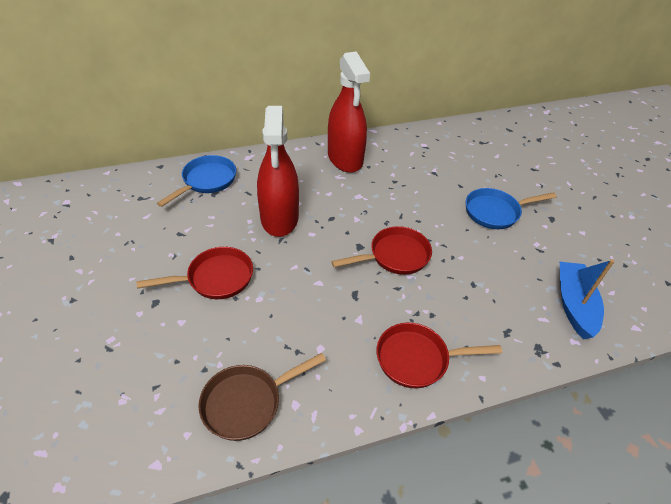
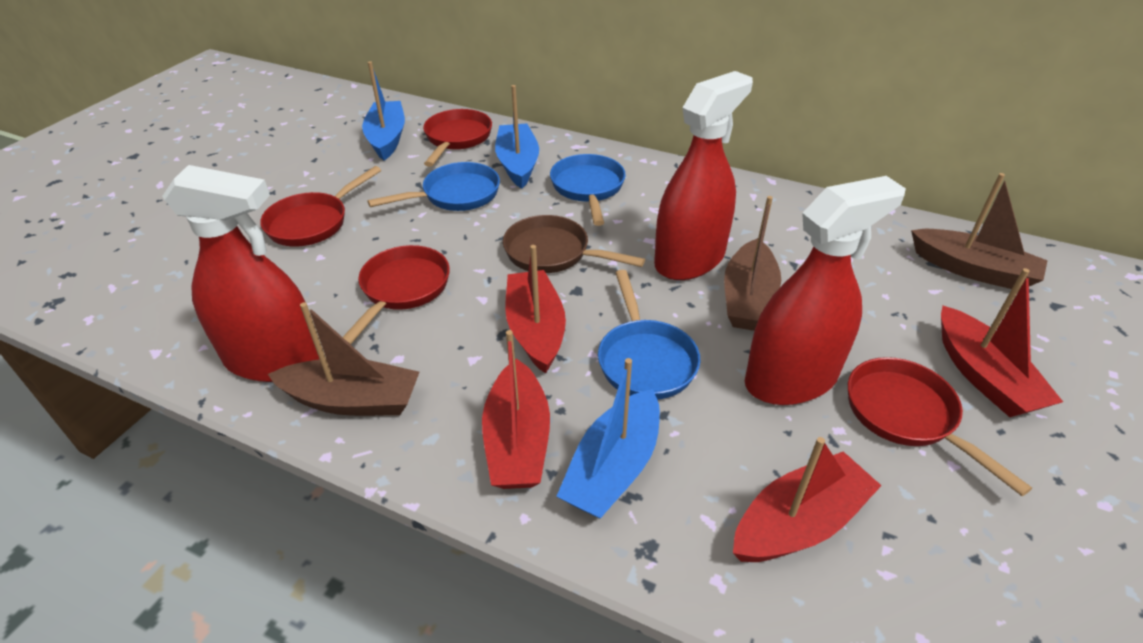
blue boat: [560,259,615,339] = 1 -> [362,61,405,160] [495,85,539,189] [556,358,660,519] = 3
blue pan: [157,155,236,207] [466,188,557,229] = 2 -> [367,162,500,211] [550,154,626,226] [598,270,701,400] = 3
brown boat: none = 0 -> [268,302,419,416] [724,196,781,331] [911,173,1048,290] = 3
red boat: none = 0 -> [482,330,550,489] [505,245,566,374] [733,437,882,562] [941,268,1063,417] = 4
red pan: [136,247,253,299] [331,226,432,275] [376,322,502,388] = 3 -> [260,166,381,247] [343,245,450,345] [423,109,492,167] [848,357,1032,496] = 4
red spray bottle: [257,106,299,237] [328,51,370,173] = 2 -> [162,165,319,382] [654,71,753,280] [745,176,906,405] = 3

